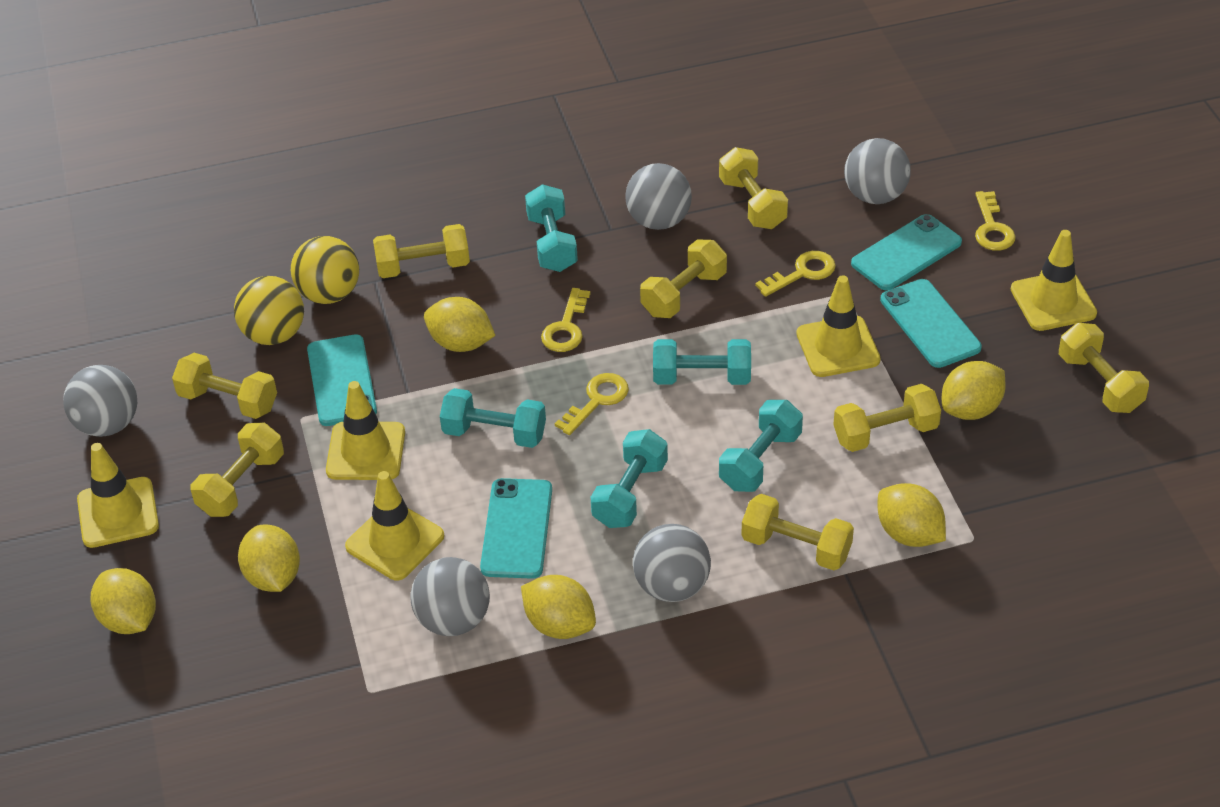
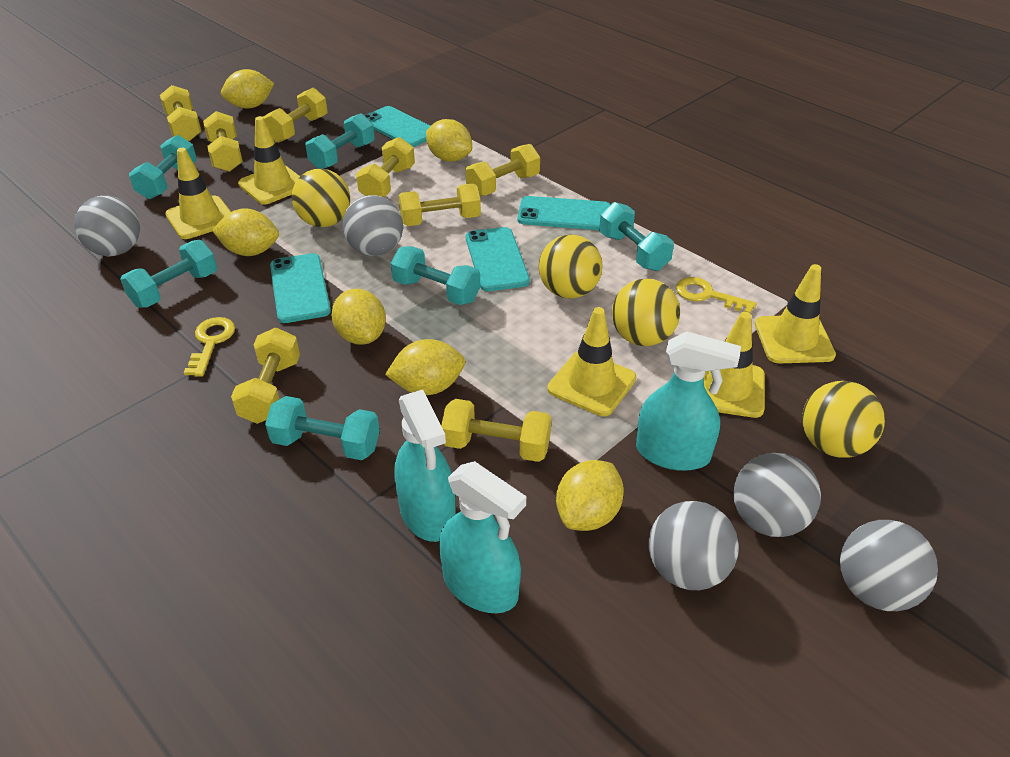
turquoise dumbbell: [440,388,546,448] [525,184,578,272] [590,429,668,528] [653,339,751,385] [719,400,803,492] = 5 -> [120,240,217,308] [129,135,197,199] [265,396,380,460] [305,113,375,169] [391,246,480,305] [599,202,674,271] = 6
turquoise spray bottle: none = 0 -> [394,390,456,542] [439,461,526,613] [636,331,741,471] = 3
yellow ball: [234,276,304,345] [291,236,359,304] = 2 -> [292,168,350,227] [539,234,602,298] [612,279,680,346] [802,381,885,458] = 4
yellow key: [541,288,591,352] [555,373,629,435] [755,251,836,297] [975,191,1016,251] = 4 -> [184,317,235,377] [676,277,757,313] = 2

